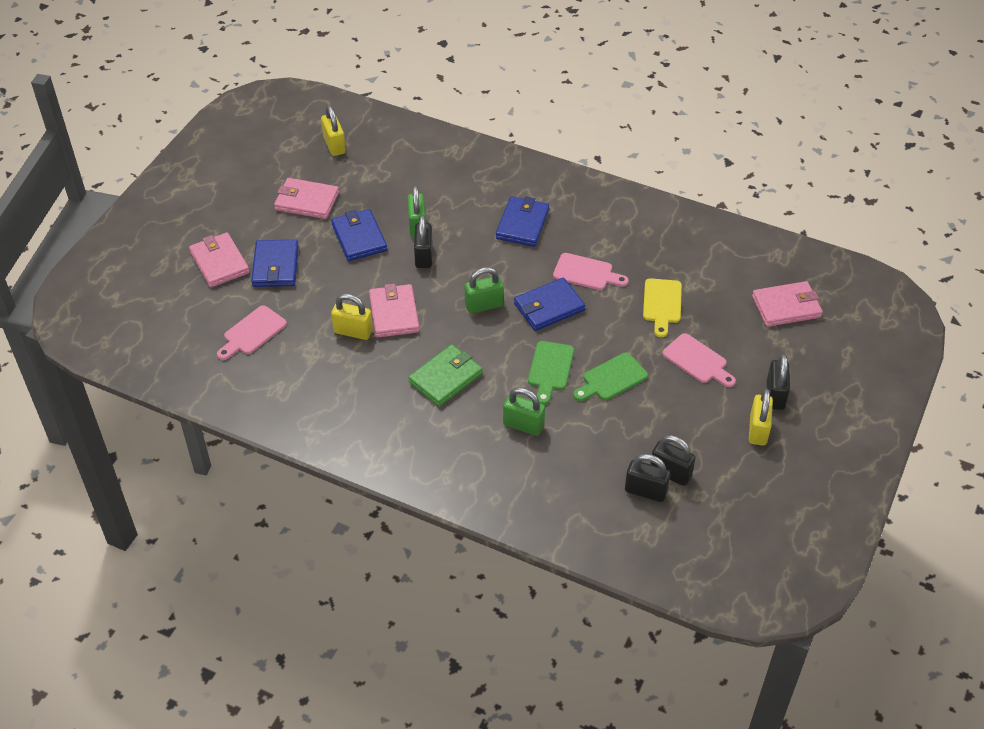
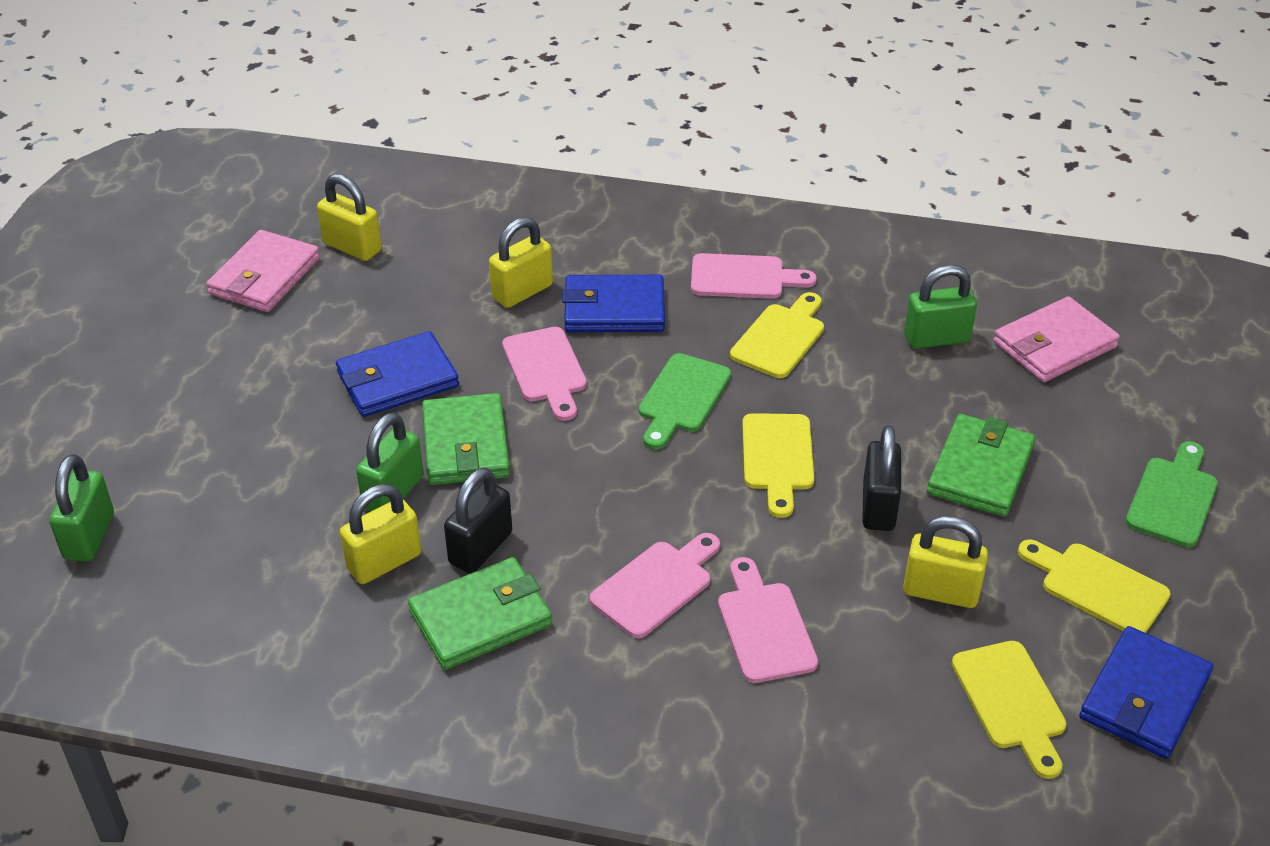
black padlock: [414,215,433,268] [625,454,671,502] [650,435,695,486] [767,354,790,410] = 4 -> [444,468,512,573] [862,425,901,531] = 2
blue wallet: [251,240,299,287] [331,209,387,261] [496,196,549,247] [514,278,585,331] = 4 -> [336,331,459,417] [562,275,665,332] [1079,626,1213,759] = 3
green wallet: [408,344,483,406] = 1 -> [408,557,552,670] [422,393,510,485] [927,414,1035,517] = 3
pink cutting board: [217,306,287,360] [553,253,629,290] [663,333,736,387] = 3 -> [502,327,587,421] [590,533,720,638] [691,253,817,299] [718,557,818,683] = 4
pink wallet: [189,232,250,287] [274,178,339,219] [369,283,419,338] [752,281,823,327] = 4 -> [206,230,320,312] [994,296,1120,382] = 2
yellow cutting board: [643,278,682,337] = 1 -> [730,292,824,378] [742,413,814,518] [952,641,1066,779] [1018,540,1171,633] = 4
yellow padlock: [321,105,346,156] [331,293,373,340] [749,389,773,445] = 3 -> [317,174,382,261] [340,484,421,584] [489,217,553,308] [903,516,988,608] = 4

